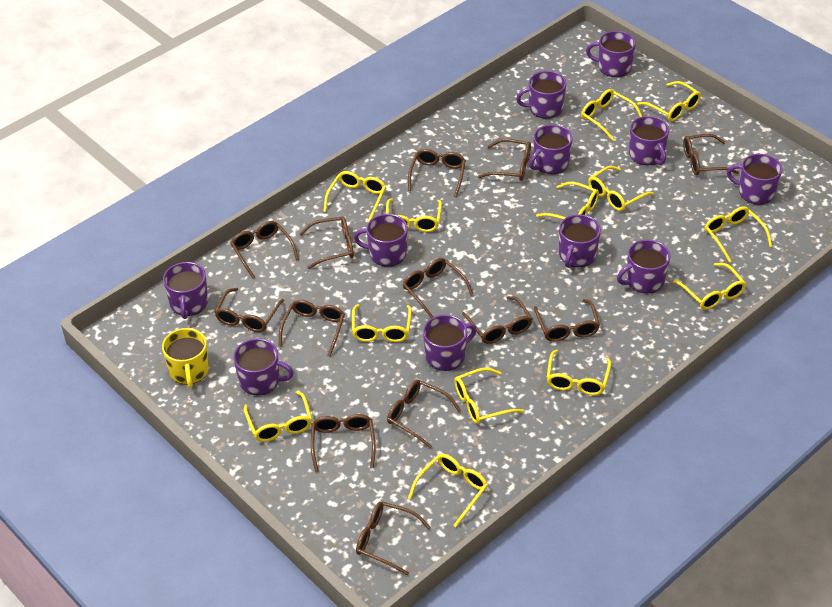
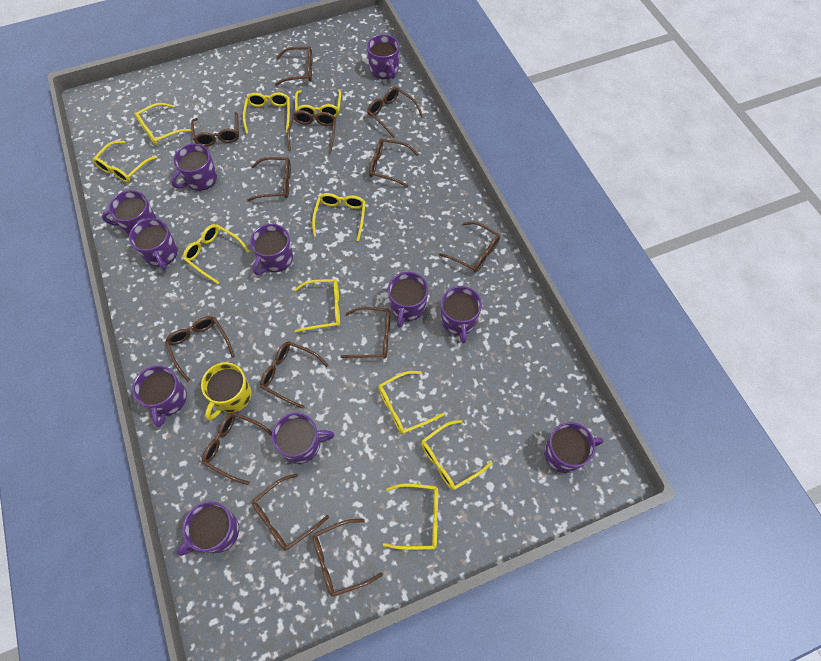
yellow glasses: [244,391,312,442] [323,171,386,222] [352,304,412,342] [386,198,442,232] [408,454,488,527] [454,368,524,424] [536,182,599,220] [546,350,611,395] [581,89,642,141] [588,166,654,211] [637,81,701,121] [673,263,746,310] [705,206,772,263] = 13 -> [93,141,157,183] [135,103,192,145] [183,224,250,284] [243,92,290,134] [294,279,340,333] [295,89,341,117] [312,193,366,241] [378,371,445,434] [383,483,438,550] [421,420,492,490] = 10

